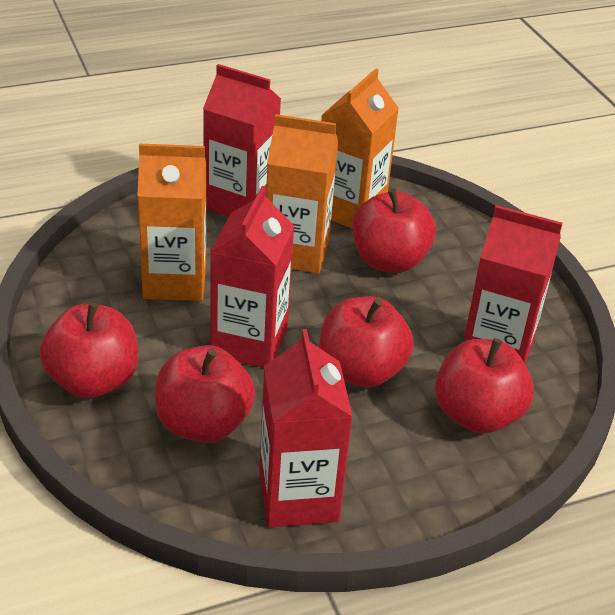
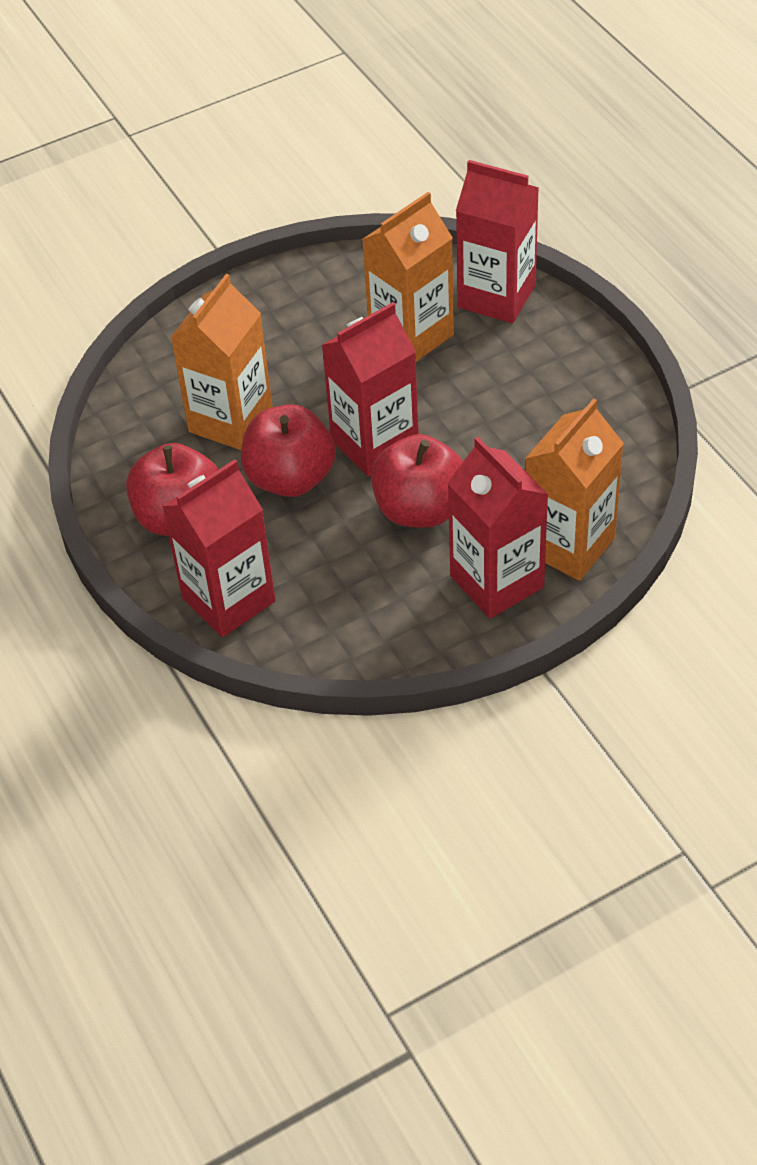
red apple: [40,302,138,398] [155,345,255,443] [319,296,414,388] [352,189,436,273] [435,338,534,434] = 5 -> [126,443,219,536] [241,404,336,497] [371,434,463,528] = 3

